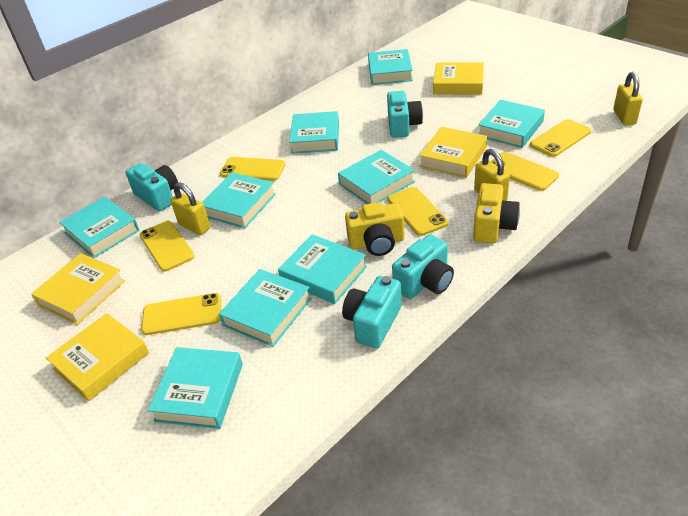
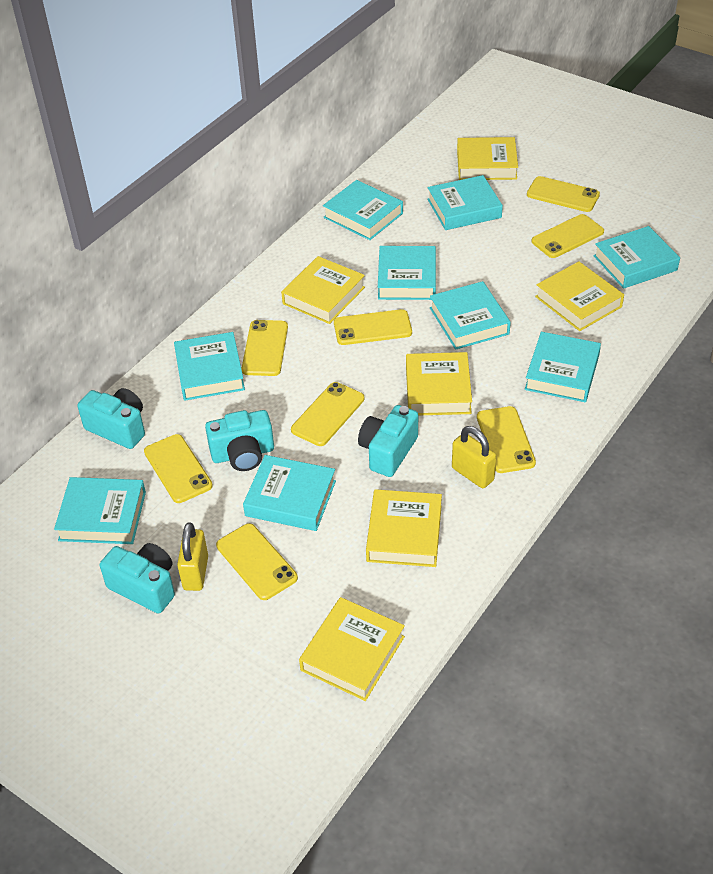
yellow book: [31,253,125,325] [46,313,149,401] [419,127,487,178] [433,62,484,95] = 4 -> [281,256,365,324] [299,597,405,701] [366,489,442,567] [406,352,472,415] [457,137,518,180] [535,261,624,331] = 6
yellow camera: [345,202,404,256] [473,183,520,244] = 2 -> none = 0
yellow padlock: [171,182,210,235] [474,149,510,201] [613,72,643,125] = 3 -> [177,522,208,591] [452,426,496,488] = 2
yellow phone: [140,221,195,272] [141,293,221,335] [220,157,286,181] [387,187,448,236] [491,152,559,191] [530,119,591,157] = 6 -> [144,434,213,503] [216,523,298,600] [242,320,288,376] [291,382,364,446] [334,309,412,345] [477,406,536,473] [527,176,600,212] [531,214,604,258] = 8

